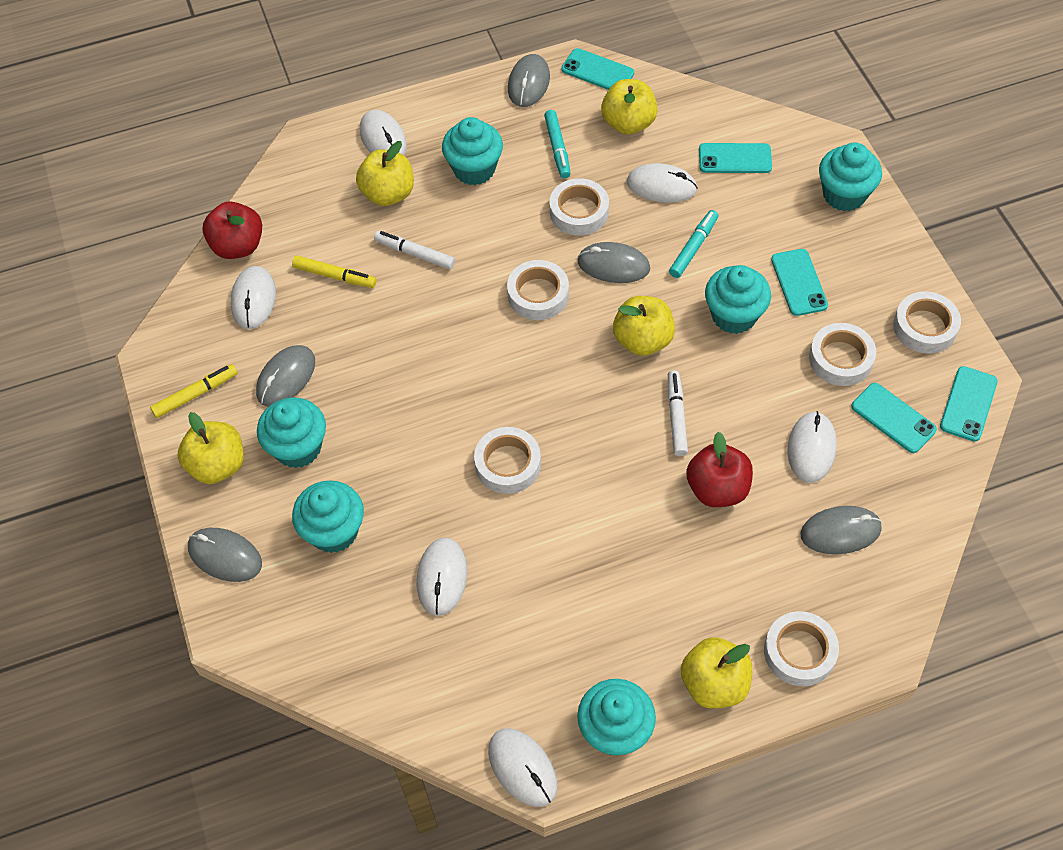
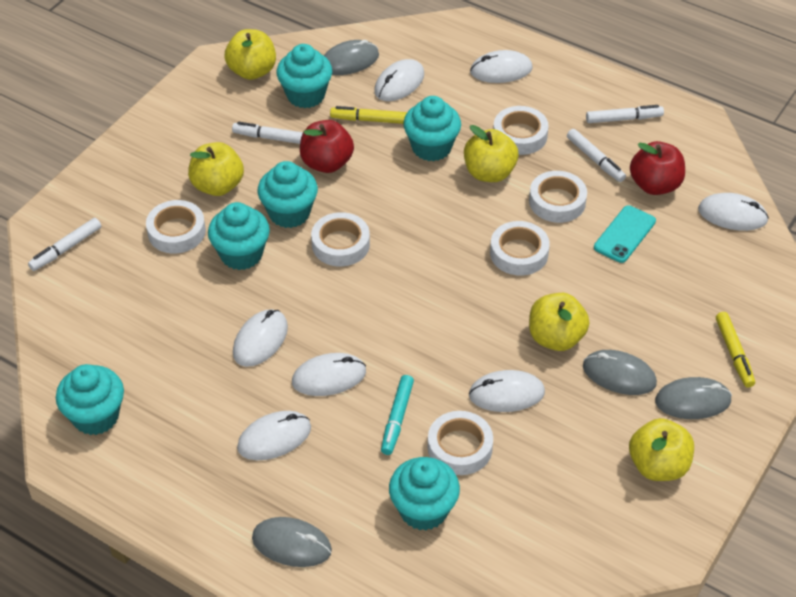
grey mouse: [188,528,262,582] [256,345,315,407] [508,54,550,107] [577,242,650,283] [800,506,882,554] = 5 -> [252,517,332,567] [324,40,379,75] [583,350,657,395] [655,377,732,419] = 4
turquoise marker: [544,110,571,178] [669,210,718,278] = 2 -> [381,375,414,455] = 1
turquoise phone: [561,48,634,90] [699,143,772,173] [771,249,828,316] [851,383,937,453] [940,366,998,441] = 5 -> [594,205,656,263] = 1
white marker: [374,231,455,269] [668,371,688,456] = 2 -> [28,218,101,271] [232,122,303,144] [567,129,626,182] [586,105,664,123] = 4
white mouse: [230,266,276,329] [360,110,407,155] [417,538,467,616] [488,728,557,807] [627,163,698,203] [787,411,837,483] = 6 -> [233,309,288,367] [237,411,311,460] [292,353,366,396] [374,59,424,101] [469,370,545,412] [470,50,532,83] [698,193,769,231] = 7

